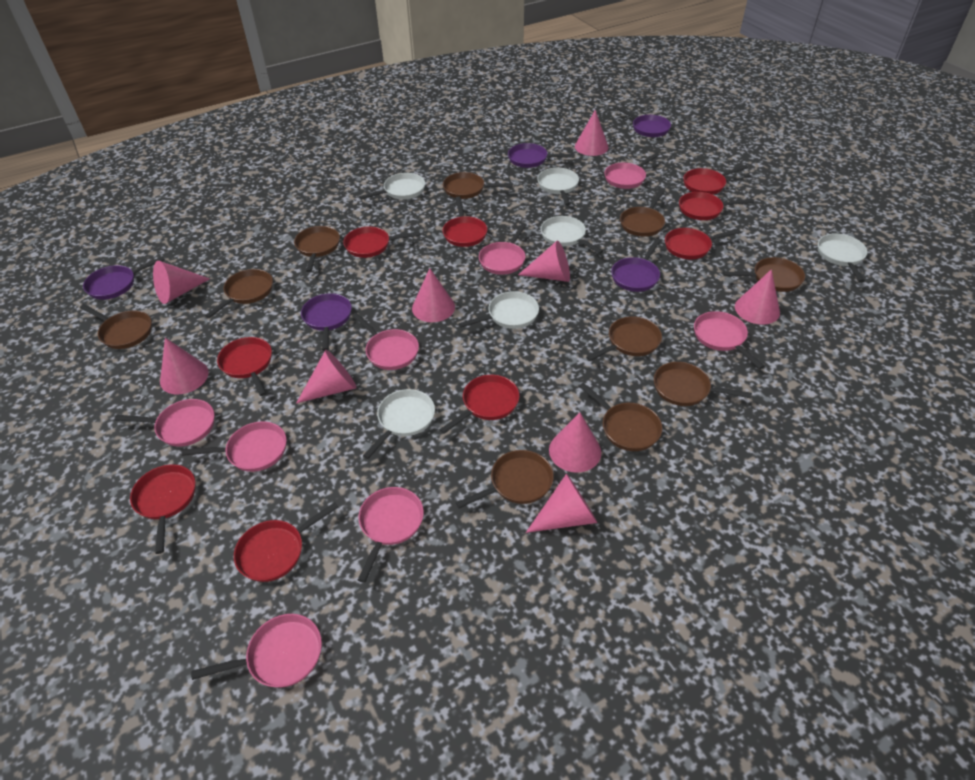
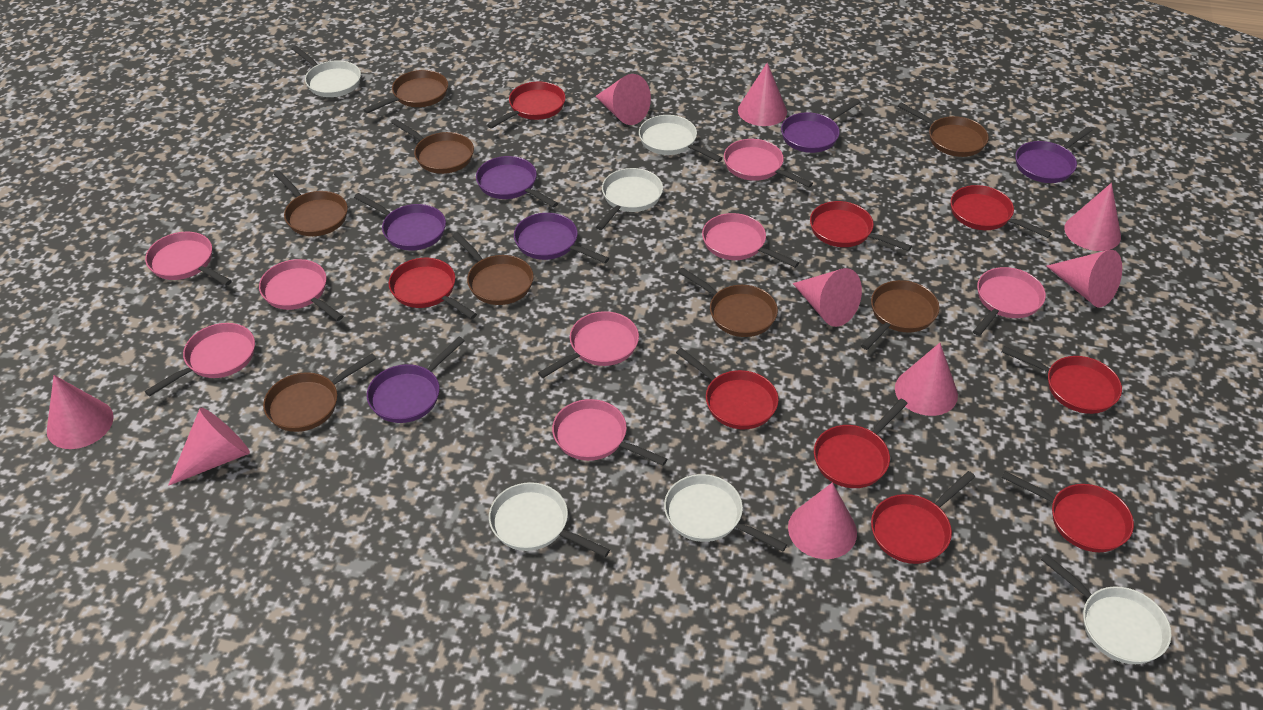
brown pan: [80,304,152,349] [205,269,273,318] [294,226,340,273] [443,172,513,199] [456,450,554,509] [579,383,662,451] [586,316,662,361] [620,190,665,237] [654,362,752,406] [723,257,805,292] = 10 -> [263,354,376,432] [274,171,348,236] [363,70,448,113] [392,119,474,174] [452,232,534,305] [678,268,778,337] [861,280,940,350] [898,102,989,157] = 8
purple pan: [83,256,165,300] [301,293,352,351] [508,143,575,168] [611,239,661,292] [615,106,671,137] = 5 -> [354,193,446,251] [367,337,464,423] [476,156,558,208] [514,213,609,263] [781,99,861,153] [1015,127,1093,183] = 6

